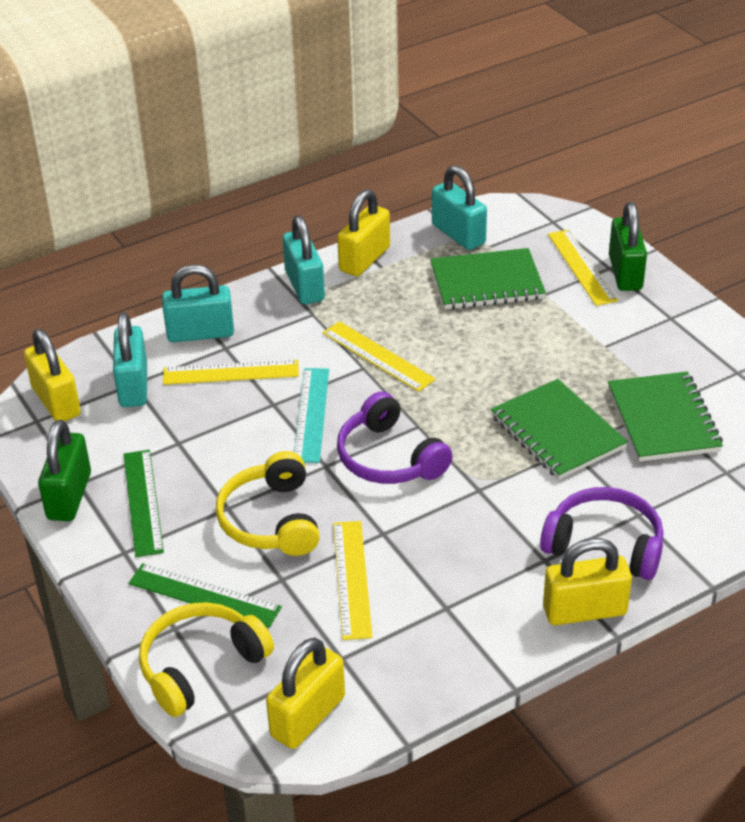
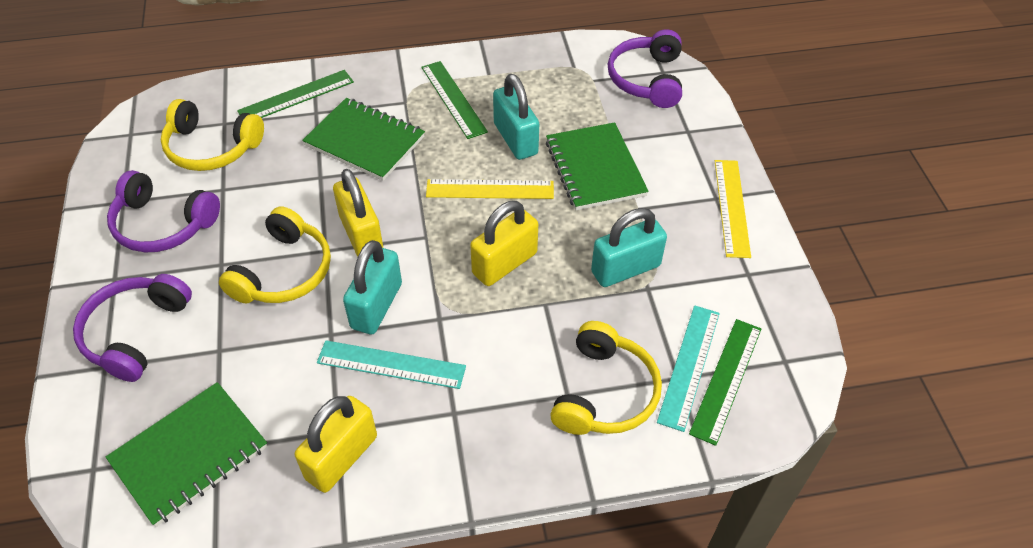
green padlock: [38,420,91,521] [609,202,647,291] = 2 -> none = 0
green ruler: [123,450,164,557] [129,563,282,628] = 2 -> [237,70,354,118] [421,61,488,139] [689,319,761,446] = 3
purple headphones: [337,392,453,484] [540,487,663,580] = 2 -> [73,274,192,382] [107,170,220,252] [608,29,682,108] = 3
turquoise padlock: [113,312,147,407] [162,265,234,342] [283,215,325,304] [432,165,487,250] = 4 -> [343,240,402,334] [493,74,539,160] [591,208,667,287] = 3
turquoise ruler: [294,368,329,463] = 1 -> [317,340,466,389] [657,305,720,432] = 2
yellow headphones: [139,602,274,717] [216,451,320,556] = 2 -> [161,99,264,171] [219,206,331,304] [550,321,662,435] = 3
yellow padlock: [24,329,81,421] [266,638,345,749] [337,189,390,276] [543,538,632,625] = 4 -> [295,396,377,493] [333,169,383,256] [470,201,538,286] = 3
yellow ruler: [163,360,299,385] [323,321,436,392] [333,521,372,640] [548,229,618,306] = 4 -> [426,179,554,199] [715,160,751,258] = 2

